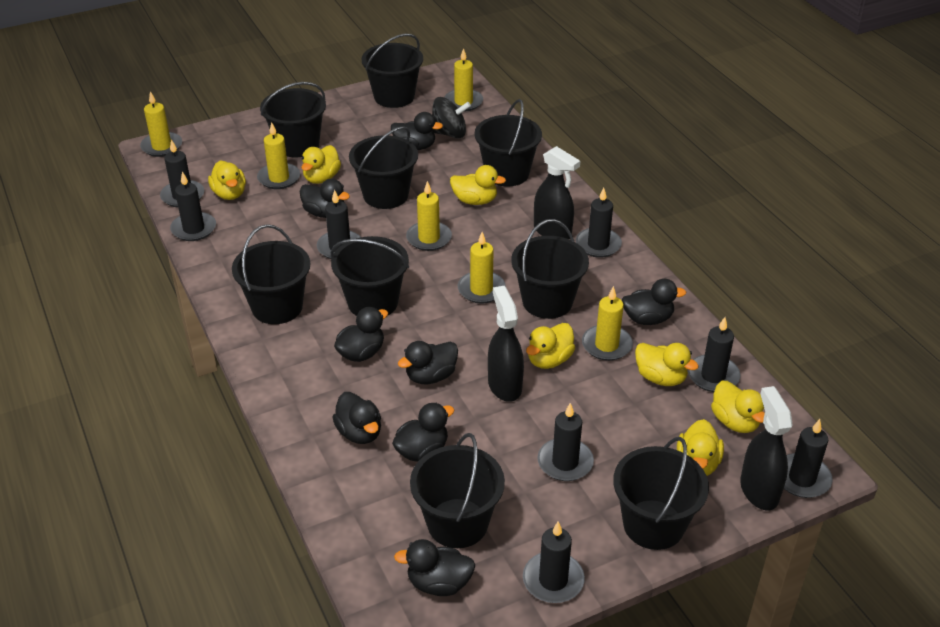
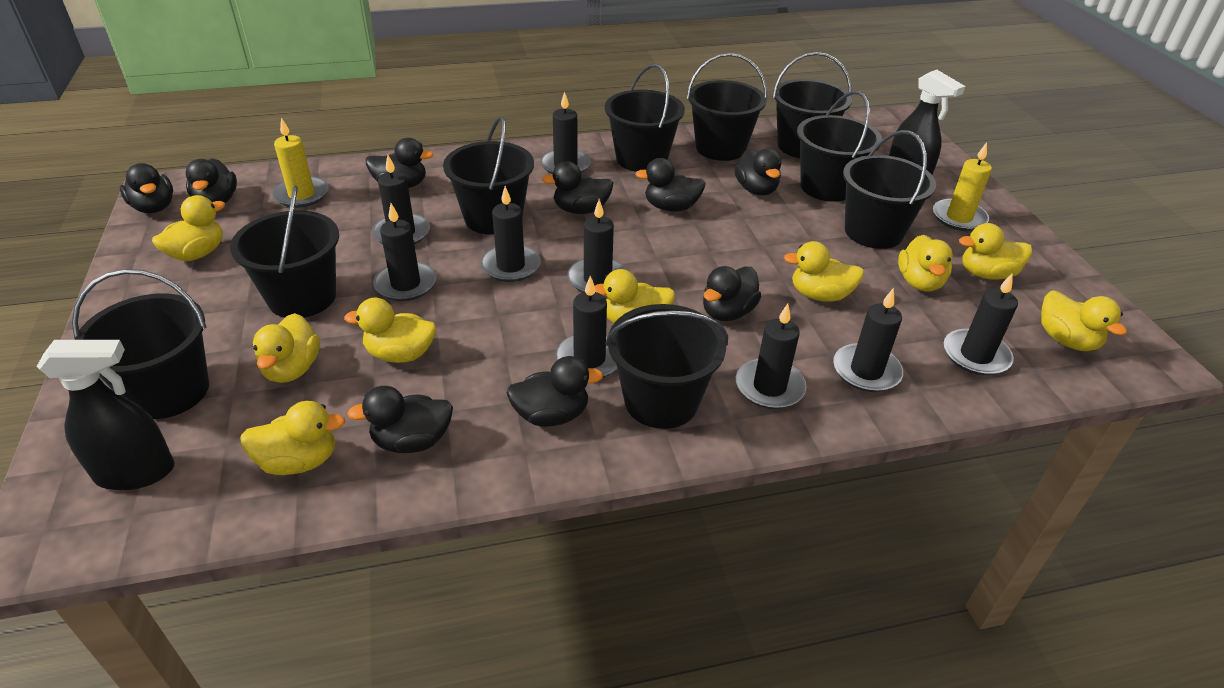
black candle: [160,139,204,207] [170,172,216,241] [317,190,361,259] [523,521,585,603] [537,403,594,481] [576,188,622,258] [688,317,741,392] [784,419,832,498] = 8 -> [372,155,430,245] [373,203,436,301] [480,186,541,282] [540,92,591,174] [555,276,617,378] [567,200,627,293] [736,304,806,409] [833,288,903,392] [944,274,1018,376] = 9
black duck: [299,179,350,218] [332,392,381,444] [334,307,388,362] [391,112,443,150] [392,403,454,462] [394,539,475,596] [398,341,458,384] [622,279,686,325] = 8 -> [120,163,173,213] [186,158,237,203] [347,386,453,453] [366,138,434,188] [506,356,603,427] [542,161,613,214] [635,158,706,212] [703,266,761,321] [734,148,781,195] = 9
black spinning top: [432,97,471,139] = 1 -> none = 0
black spray bottle: [488,286,524,402] [534,146,580,239] [740,386,793,510] = 3 -> [37,340,174,490] [889,70,965,175] = 2
yellow candle: [140,91,182,157] [257,122,300,189] [406,181,452,251] [444,48,483,112] [458,232,506,304] [582,286,633,361] = 6 -> [272,118,329,208] [933,142,992,231] = 2
yellow duck: [208,160,246,200] [301,145,341,184] [450,165,506,205] [526,323,575,369] [635,343,699,386] [677,419,724,476] [711,381,765,433] = 7 -> [152,195,225,261] [240,401,346,475] [253,313,320,383] [344,298,436,363] [595,269,675,323] [784,241,864,302] [898,235,953,292] [959,223,1032,280] [1041,290,1127,351] = 9

